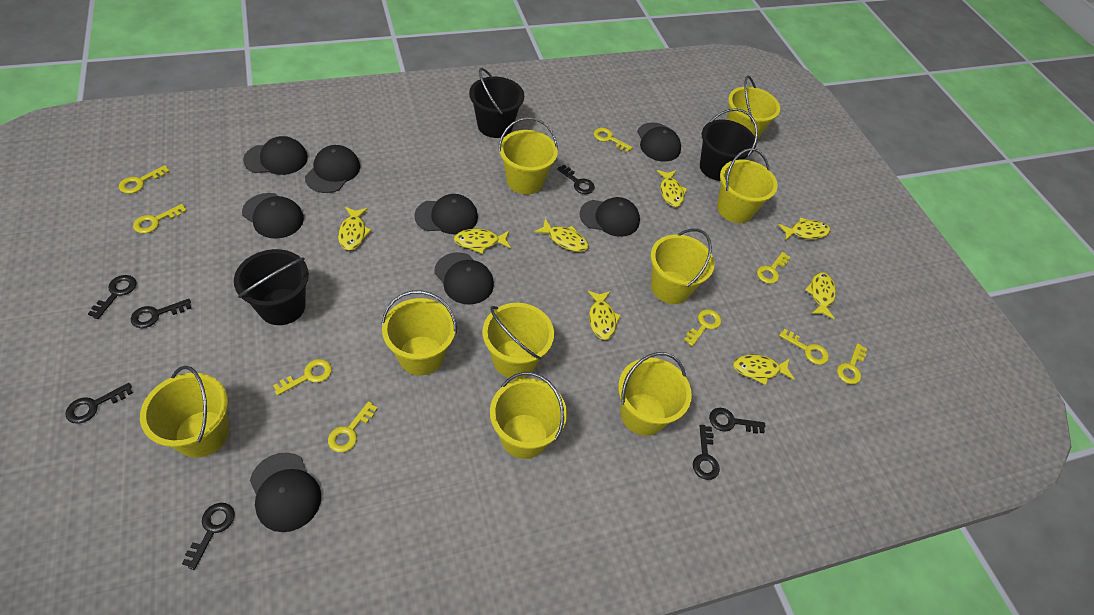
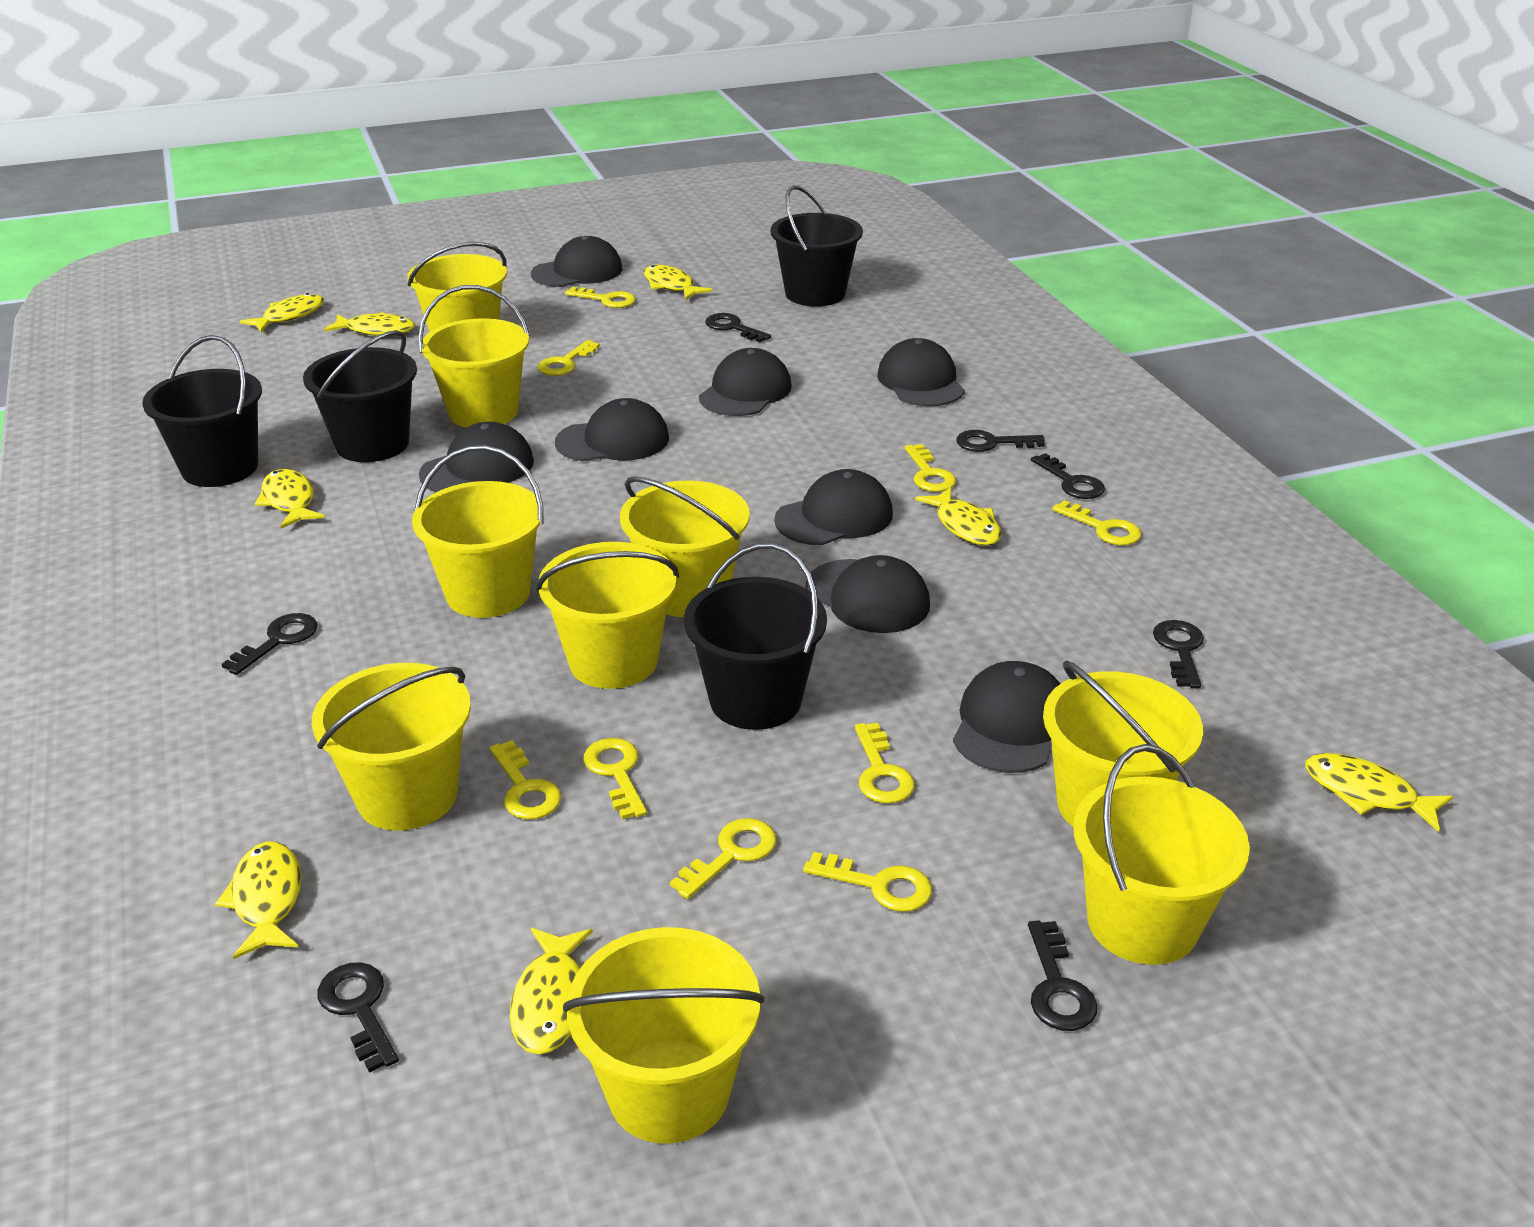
black bucket: [234,249,309,325] [469,68,524,138] [700,108,758,181] = 3 -> [142,335,262,487] [303,330,417,462] [684,543,827,730] [771,185,863,306] = 4

